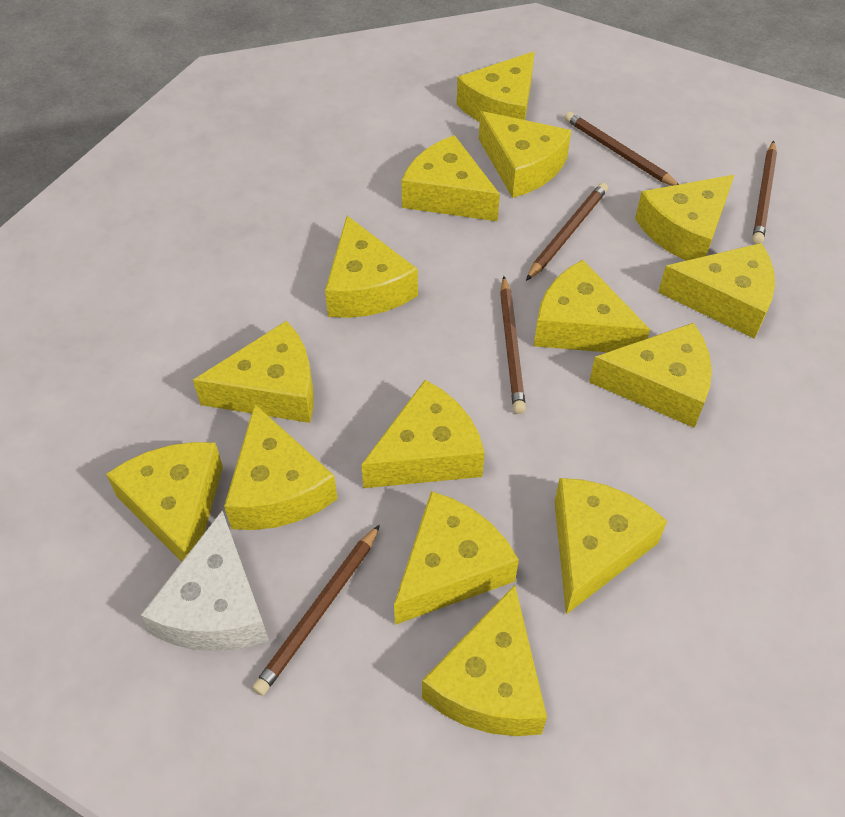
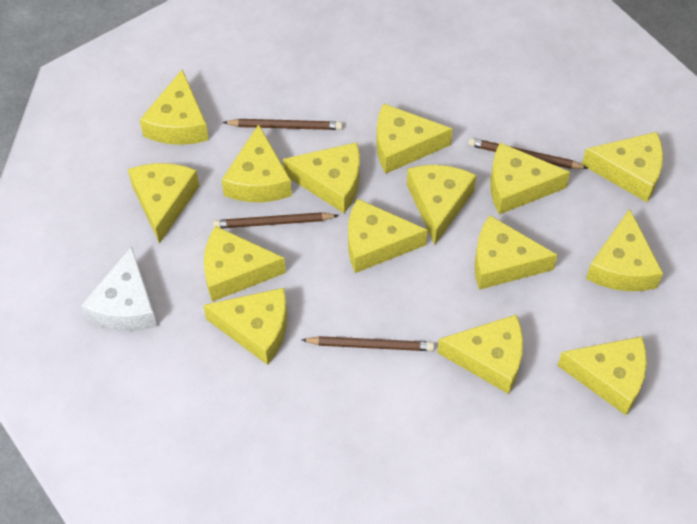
brown pencil: [252,524,380,696] [500,276,526,414] [526,183,608,281] [565,112,679,186] [752,141,777,244] = 5 -> [213,212,339,229] [223,119,342,130] [302,336,434,351] [468,138,588,169] = 4

